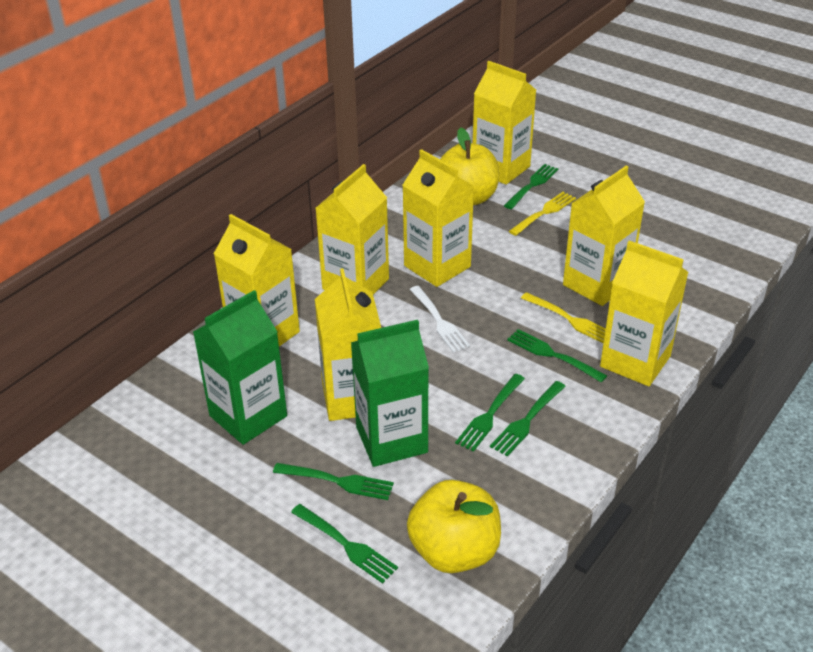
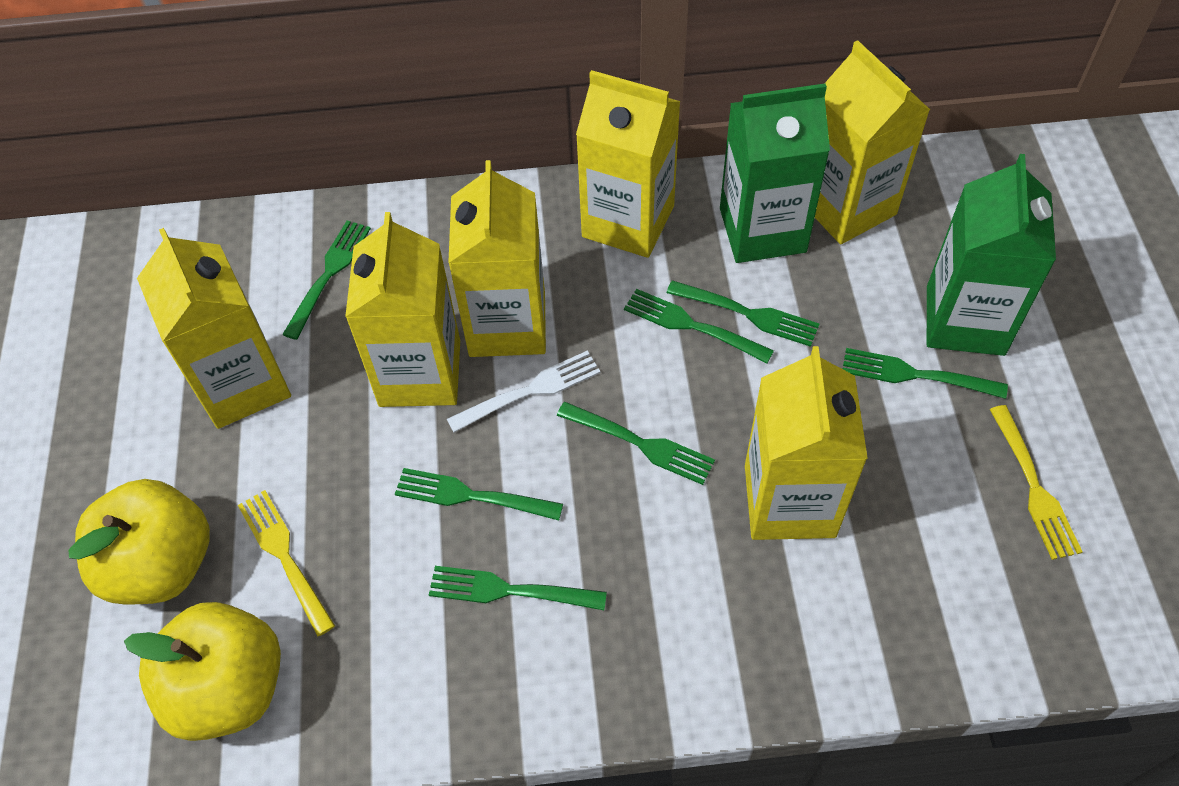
green fork: [273,463,394,500] [291,504,398,583] [455,374,525,452] [490,381,566,457] [504,164,558,209] [507,329,607,382] = 6 -> [282,220,371,340] [395,468,563,520] [429,566,607,610] [557,402,715,485] [624,289,774,363] [667,280,819,347] [843,348,1008,399] = 7
yellow carton: [214,214,300,346] [315,268,381,421] [316,164,389,294] [403,149,474,287] [473,61,536,185] [563,166,645,306] [600,241,688,386] = 7 -> [137,228,291,429] [345,212,460,407] [448,160,546,357] [576,70,681,258] [745,346,868,540] [815,40,930,244] = 6

